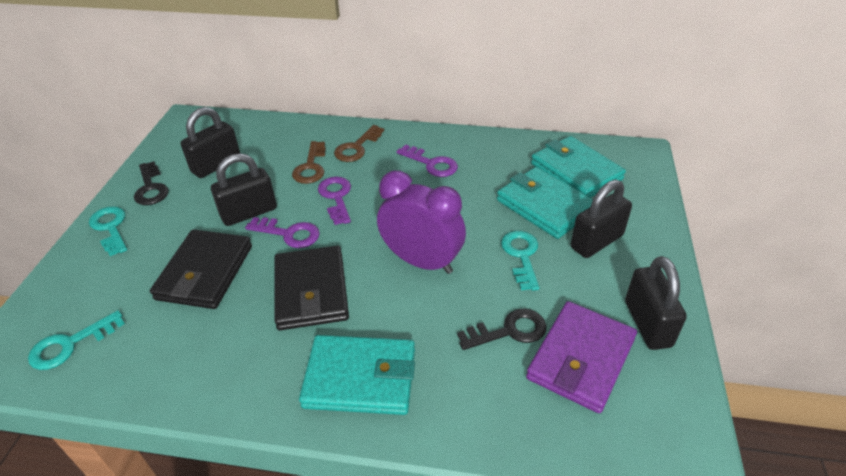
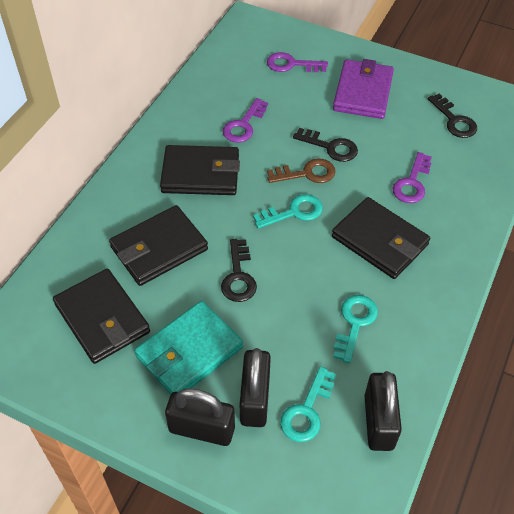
black key: [134,161,169,205] [457,309,546,350] = 2 -> [221,239,257,302] [293,128,358,162] [428,93,477,138] = 3
black padlock: [181,107,240,178] [211,153,277,226] [571,180,632,258] [625,256,687,350] = 4 -> [165,388,235,446] [240,348,271,427] [364,371,402,451] = 3
black wallet: [150,229,252,309] [274,246,349,330] = 2 -> [53,269,150,364] [109,205,208,286] [160,145,240,195] [332,197,430,279] = 4
brown key: [292,141,326,184] [334,125,384,162] = 2 -> [267,159,335,183] = 1
purple clock: [377,170,466,274] = 1 -> none = 0
turquoise wallet: [299,335,415,415] [497,167,593,239] [531,136,626,198] = 3 -> [135,301,243,394] = 1

